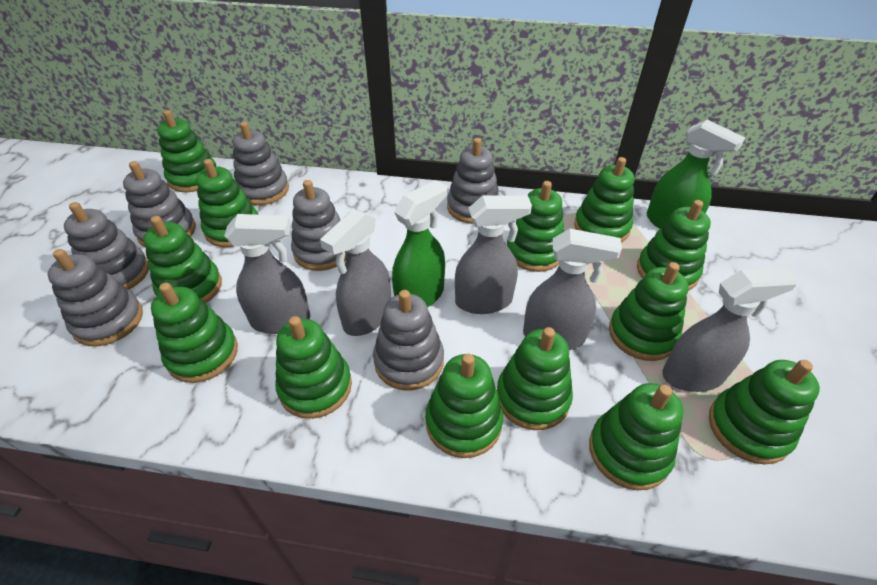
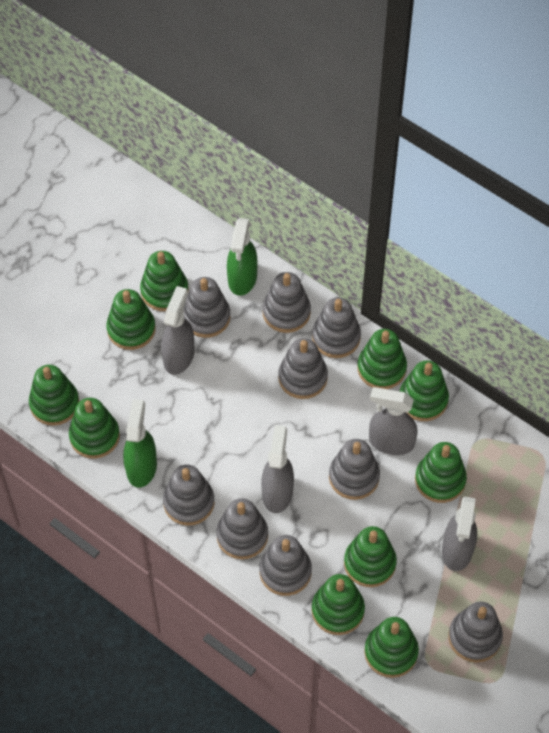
green stacking toy: [143,216,222,303] [151,283,238,383] [157,110,216,192] [196,159,258,247] [275,316,352,419] [425,354,503,458] [497,327,573,430] [507,181,565,272] [574,157,634,243] [589,383,683,490] [609,262,689,361] [637,200,711,291] [709,360,820,464] = 13 -> [29,365,79,426] [69,398,120,459] [106,289,156,350] [140,251,188,311] [312,574,365,635] [344,526,397,587] [357,329,407,389] [364,617,419,678] [400,360,449,421] [415,442,467,503] = 10
grey spray bottle: [224,214,310,334] [320,209,391,336] [455,195,532,314] [523,229,622,350] [663,268,799,392] = 5 -> [161,286,195,375] [261,425,294,513] [369,387,417,455] [442,496,477,571] = 4
grey stacking toy: [48,249,143,347] [64,202,149,290] [123,161,196,247] [232,122,289,205] [291,180,347,271] [373,290,444,390] [447,138,500,224] = 7 -> [163,465,215,526] [184,277,230,338] [216,498,268,559] [259,535,312,596] [262,272,311,333] [278,338,328,399] [312,297,361,358] [329,439,380,500] [448,601,503,663] = 9

